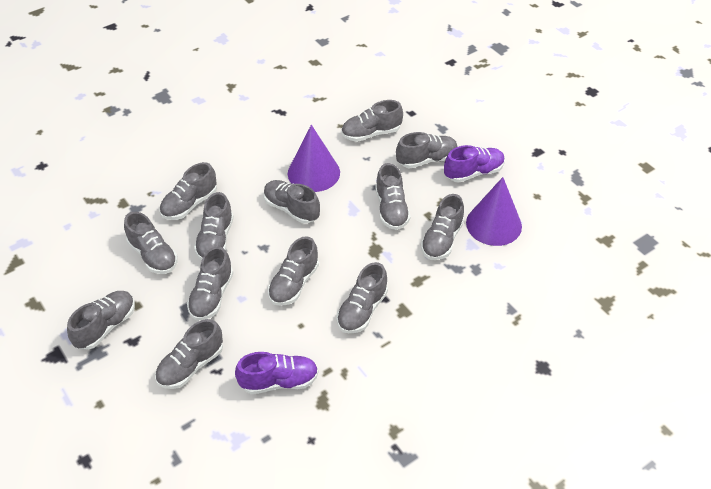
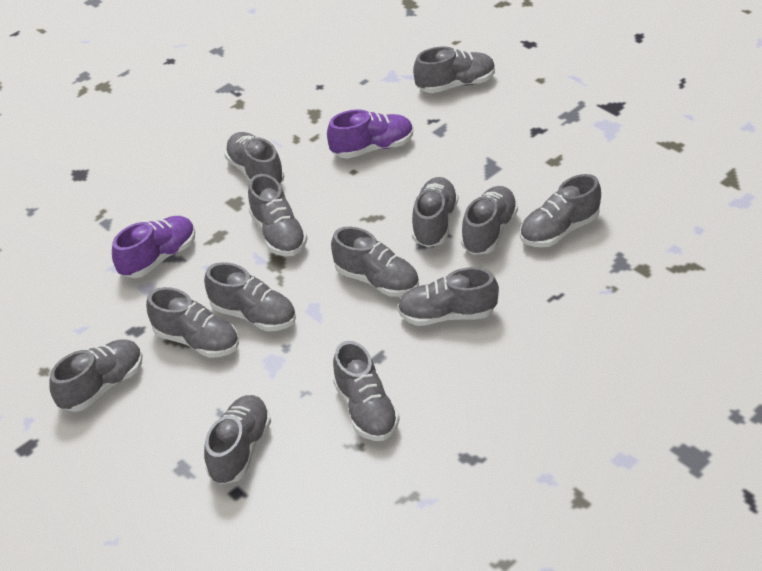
purple cone: [288,125,340,192] [466,177,522,246] = 2 -> none = 0

